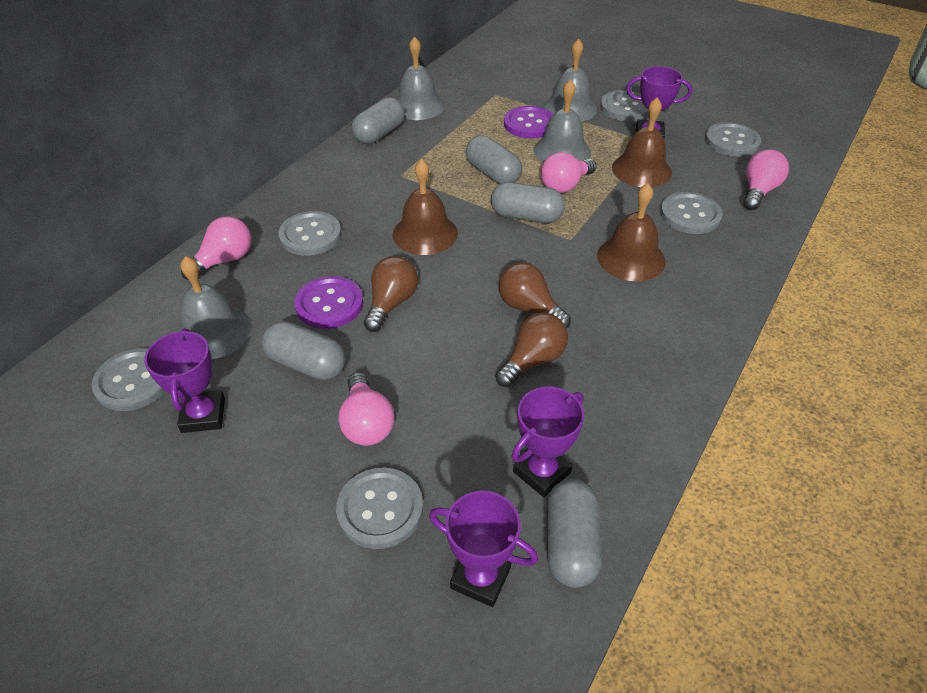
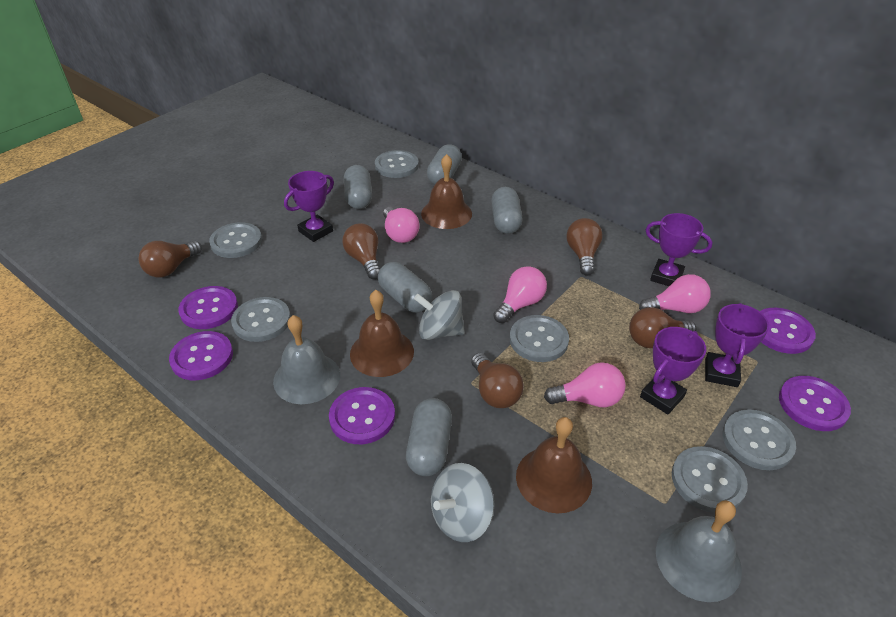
brown light bulb: [364,256,418,332] [495,312,568,387] [498,263,571,328] = 3 -> [138,241,202,277] [343,223,380,279] [471,353,524,408] [567,218,603,276] [629,307,696,348] = 5
grey bell: [176,256,252,359] [396,37,445,120] [534,79,591,163] [544,39,597,122] = 4 -> [273,315,340,404] [656,500,742,602] = 2
grey spinning top: none = 0 -> [414,290,465,340] [431,463,495,542] = 2
purple button: [294,276,363,329] [504,106,553,138] = 2 -> [169,331,233,380] [178,286,238,329] [329,387,395,444] [760,308,816,354] [779,376,851,431] = 5

